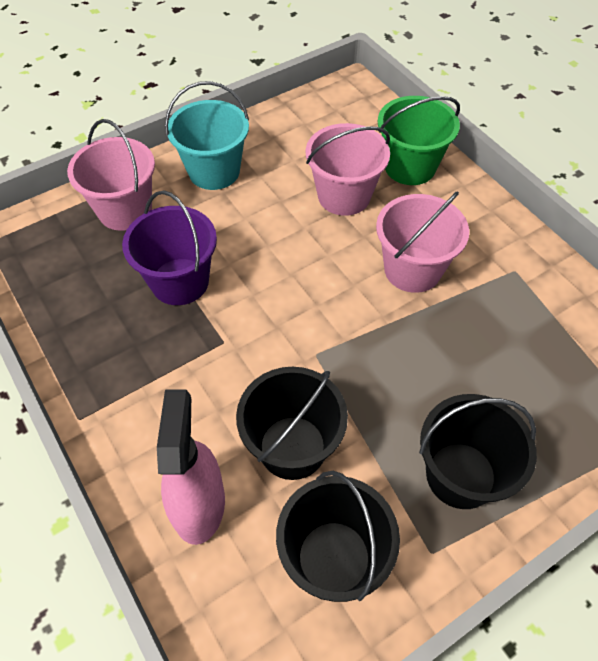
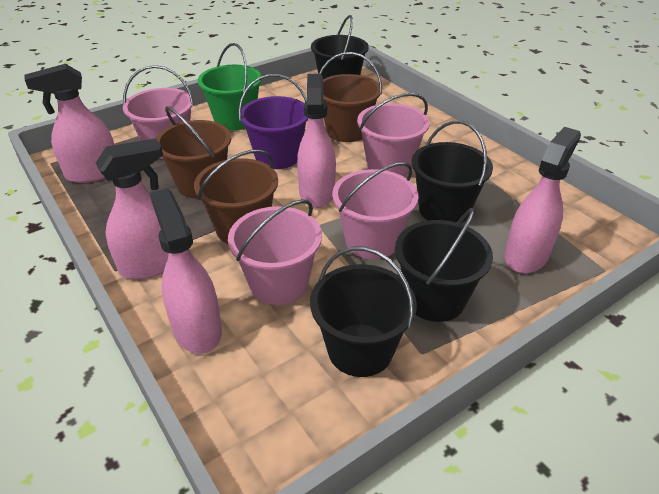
black bucket: [236,367,348,480] [276,471,400,602] [419,394,537,509] = 3 -> [310,247,417,377] [311,15,369,79] [395,208,493,322] [412,121,493,223] = 4
brown bucket: none = 0 -> [156,106,231,199] [194,149,278,244] [319,52,382,142] = 3
pink bucket: [67,119,155,231] [306,123,390,216] [376,191,469,293] = 3 -> [123,65,194,159] [228,199,322,305] [332,162,418,259] [357,93,430,176] = 4
pink spray bottle: [157,389,225,545] = 1 -> [24,64,114,183] [96,138,168,279] [150,189,222,354] [297,74,336,208] [505,127,581,273] = 5
turquoise bucket: [165,81,249,190] = 1 -> none = 0

